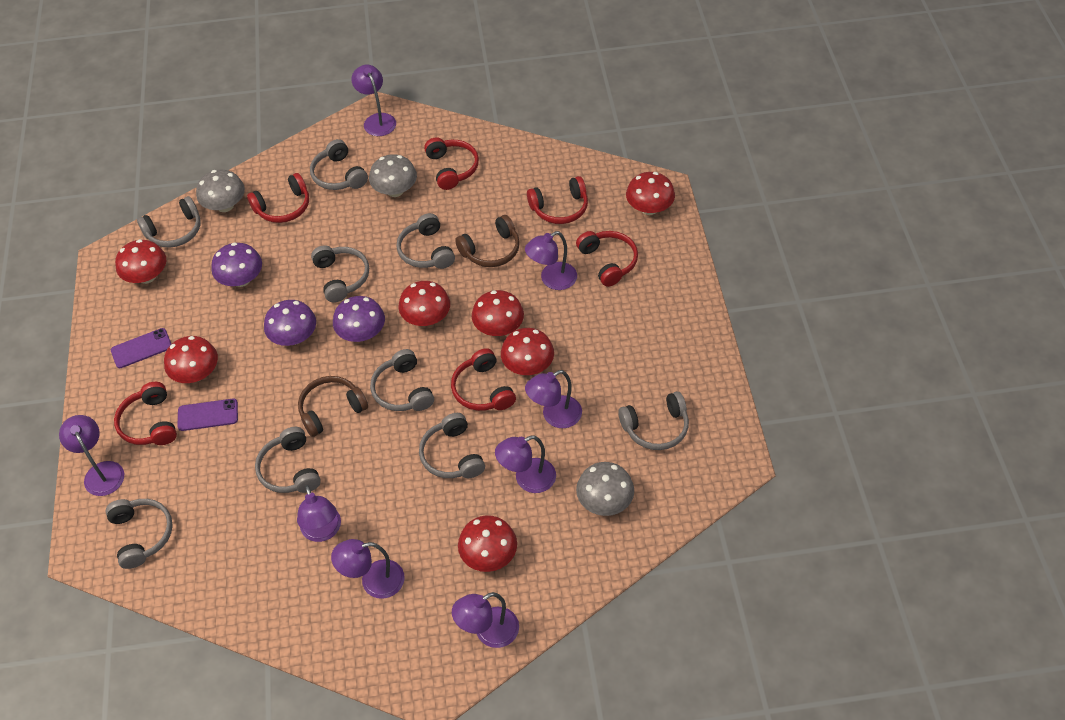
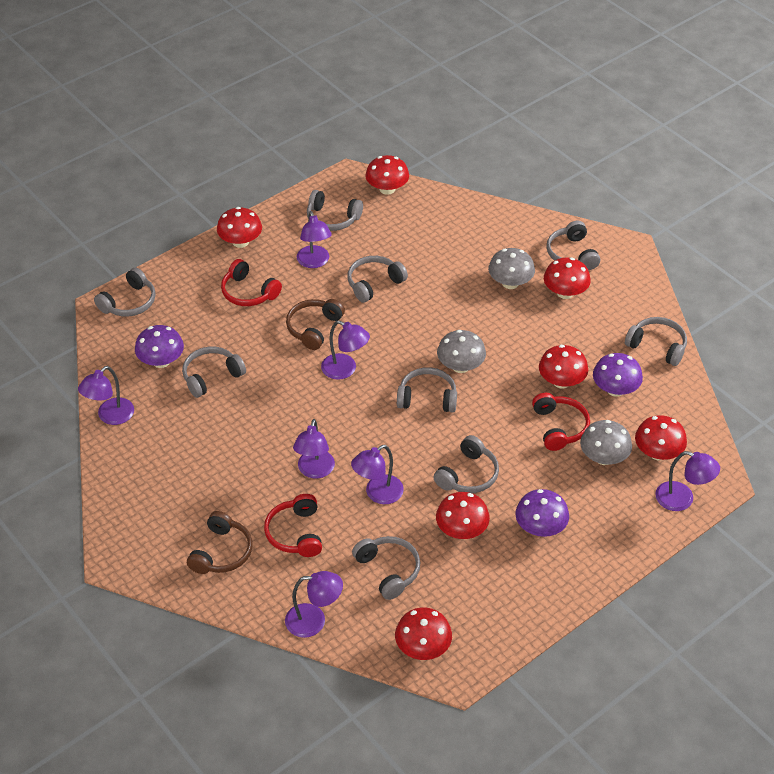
purple lamp: [59,415,124,496] [297,485,341,542] [331,539,405,599] [351,65,396,136] [452,592,519,648] [495,435,556,493] [525,231,577,290] [525,370,582,428] = 8 -> [78,366,134,425] [285,571,343,638] [293,419,335,478] [297,211,332,268] [321,321,370,380] [351,445,404,504] [655,451,720,511] = 7
purple phone: [111,328,171,368] [178,399,238,431] = 2 -> none = 0
red headphones: [114,382,177,445] [247,173,309,223] [424,137,479,190] [451,348,516,411] [527,176,588,224] [576,231,638,287] = 6 -> [221,259,282,306] [264,494,322,557] [532,393,590,451] = 3

